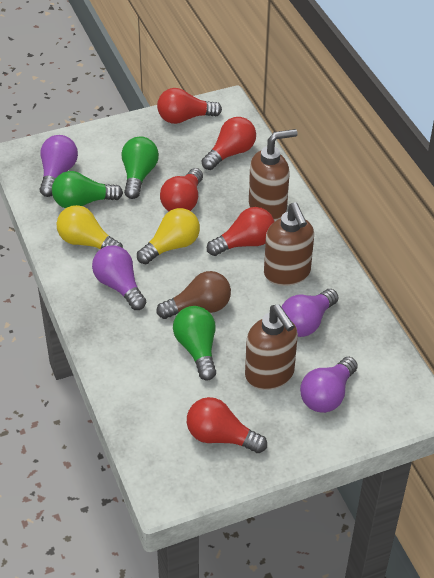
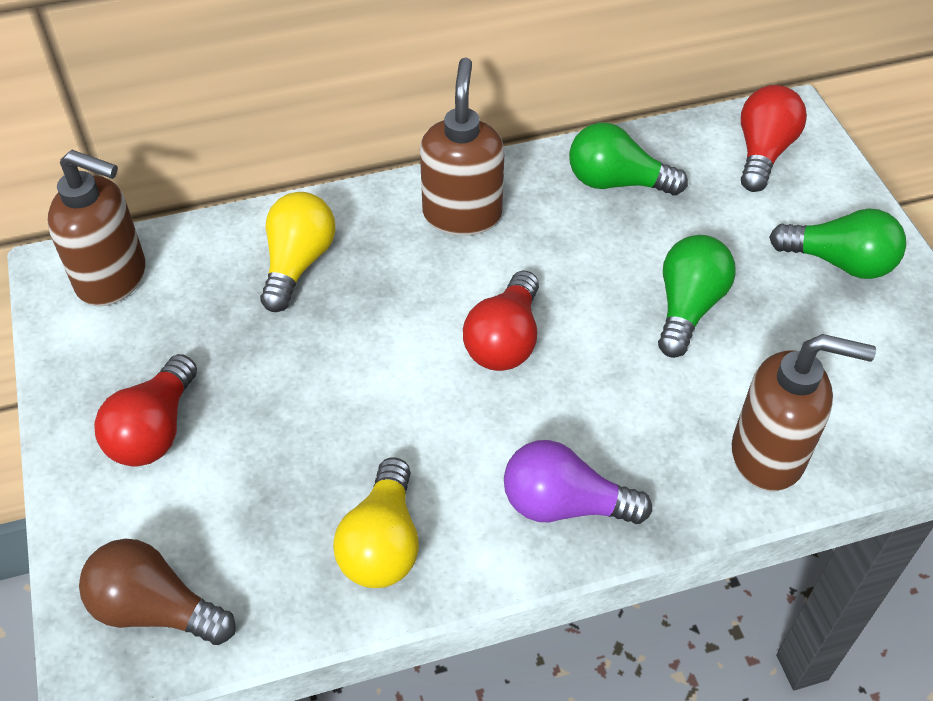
purple light bulb: [40,135,78,197] [92,245,146,310] [281,289,338,337] [300,357,358,413] = 4 -> [504,440,652,524] = 1
red light bulb: [157,88,222,124] [160,168,203,211] [187,397,267,453] [202,117,256,170] [207,207,275,256] = 5 -> [94,354,197,467] [463,270,539,371] [741,85,807,192] = 3

